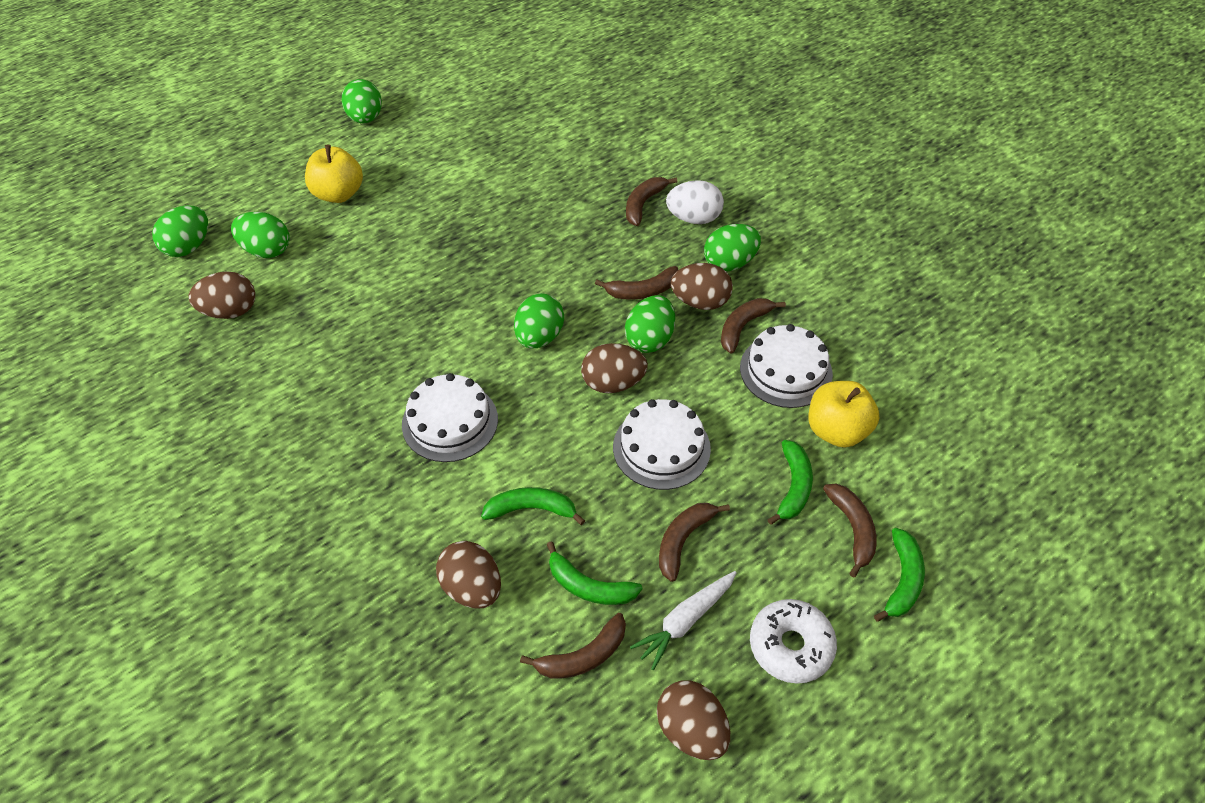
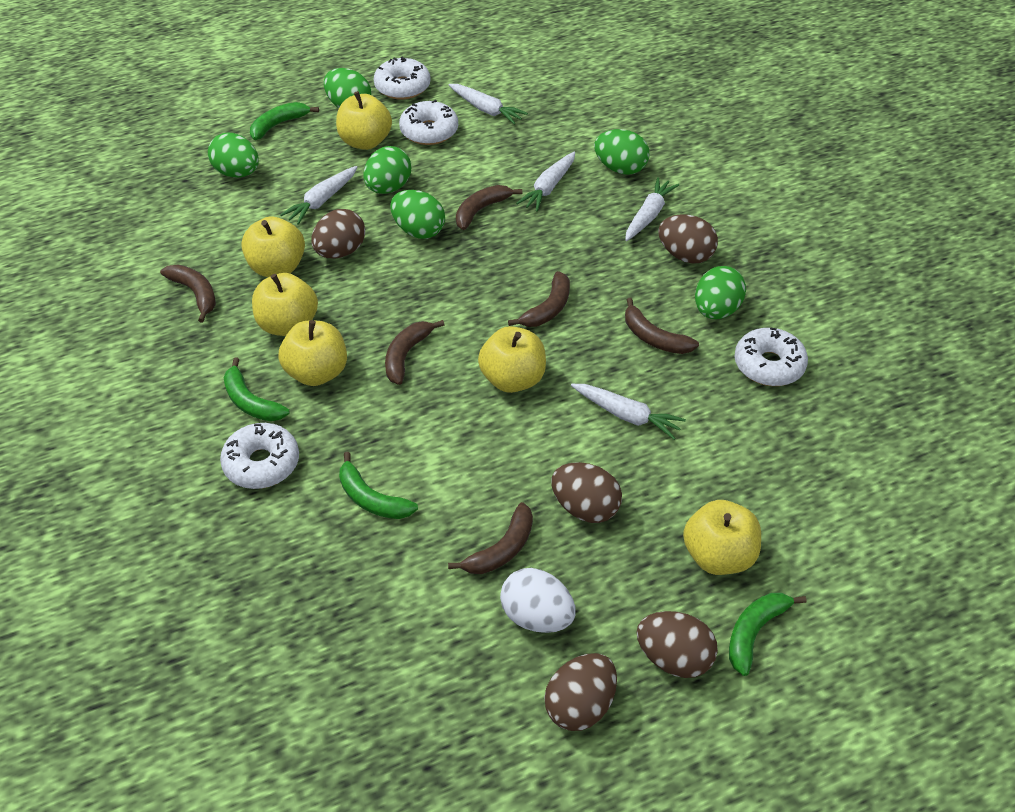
white cake: [402,373,498,462] [613,399,711,490] [740,324,833,408] = 3 -> none = 0
white carrot: [630,571,737,670] = 1 -> [280,166,357,225] [449,84,528,125] [516,151,575,212] [571,384,686,440] [625,177,679,241] = 5
white donut: [750,599,837,684] = 1 -> [220,423,299,489] [374,57,430,100] [399,100,458,145] [734,327,808,386] = 4
yellow apple: [305,145,363,203] [809,381,879,448] = 2 -> [241,216,305,277] [252,273,318,336] [279,320,347,386] [336,91,392,150] [478,326,546,393] [683,500,761,575] = 6

